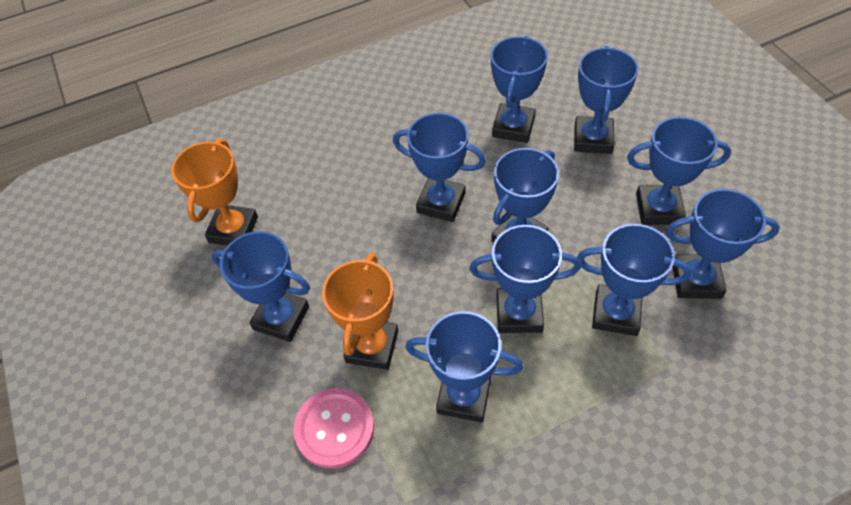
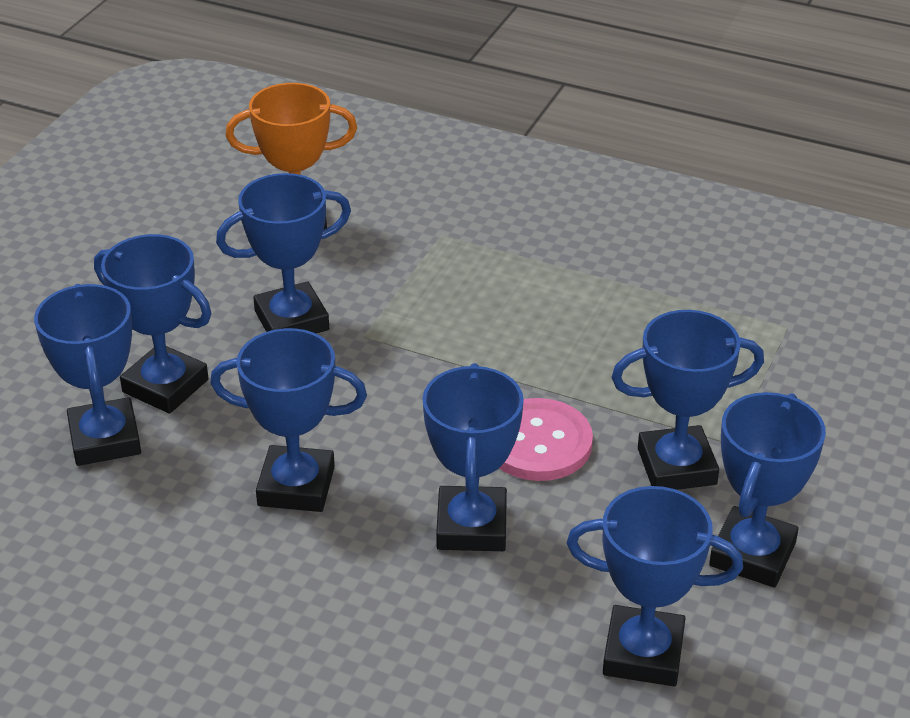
blue trophy: [212,231,310,342] [393,113,486,222] [405,311,523,423] [469,225,581,333] [491,36,548,143] [491,148,559,243] [574,46,638,154] [577,224,692,336] [627,117,731,225] [666,189,780,299] = 10 -> [34,284,141,466] [94,234,211,414] [210,328,367,512] [216,173,351,333] [422,363,524,551] [567,486,743,686] [611,310,764,490] [709,392,826,588] = 8
orange trophy: [171,139,258,246] [322,253,398,370] = 2 -> [226,83,357,229] = 1

